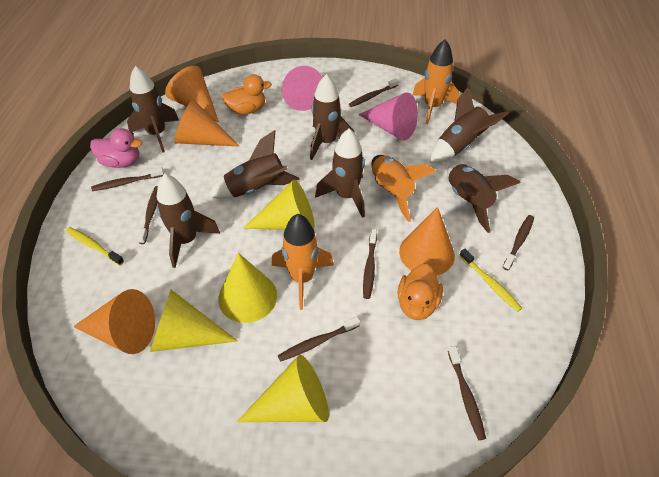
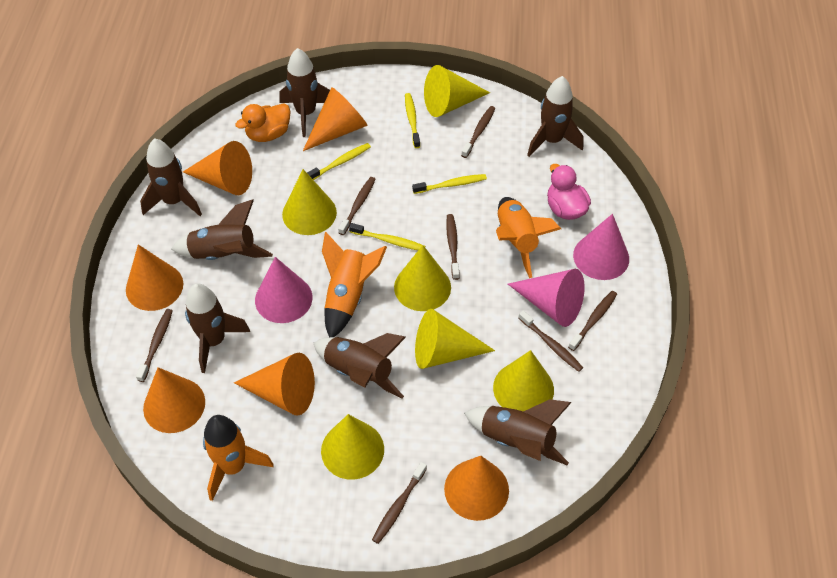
orange cone: [73,289,155,354] [165,66,219,122] [175,99,240,147] [399,207,455,275] = 4 -> [126,245,183,311] [143,367,205,433] [183,141,252,195] [234,353,315,416] [303,87,367,151] [444,456,509,521] = 6
orange duck: [221,74,272,115] [398,263,443,320] = 2 -> [235,103,291,142] = 1
pink cone: [282,66,322,111] [359,92,418,141] = 2 -> [255,257,313,323] [508,269,585,327] [573,214,629,280] = 3
yellow cone: [150,290,238,352] [218,253,277,323] [237,355,329,422] [244,180,315,230] = 4 -> [282,169,337,235] [321,414,384,480] [394,245,451,311] [415,309,495,369] [424,65,490,117] [493,350,554,411] = 6
yellow toothbrush: [66,227,124,266] [459,249,522,312] = 2 -> [307,143,371,180] [349,223,425,250] [405,93,420,148] [412,174,487,194] = 4

